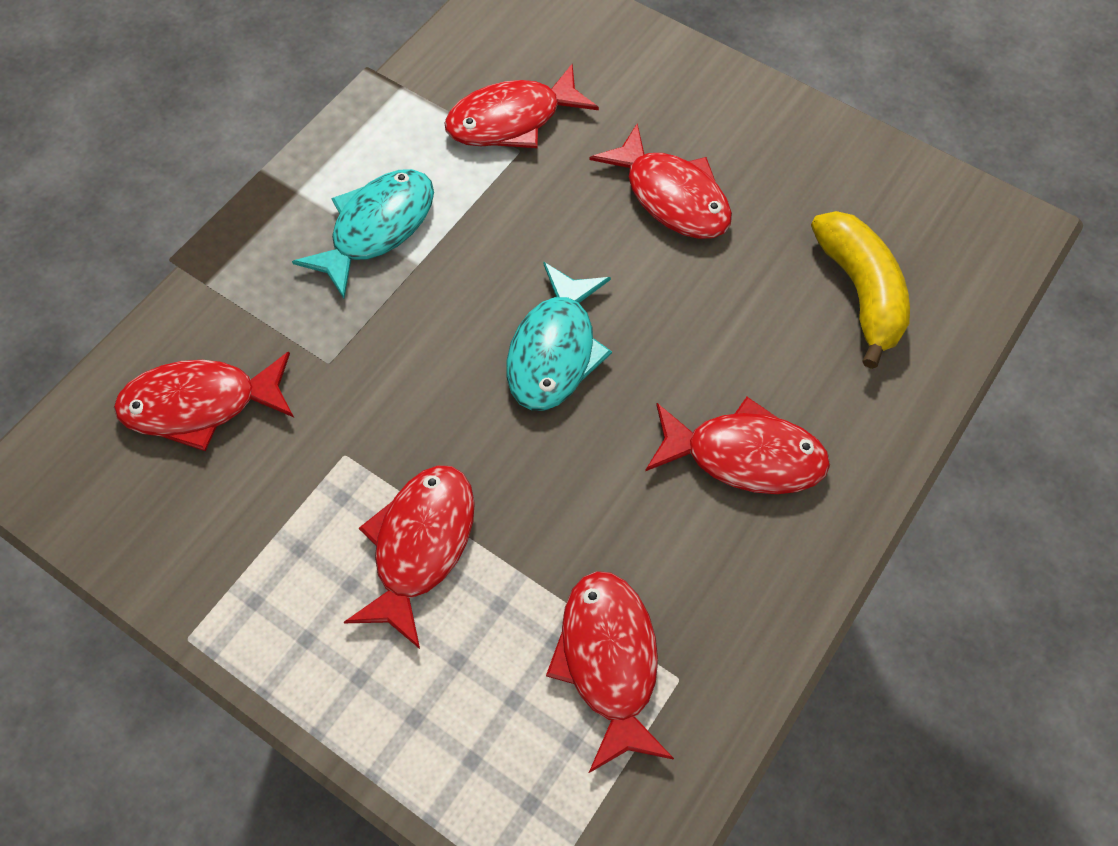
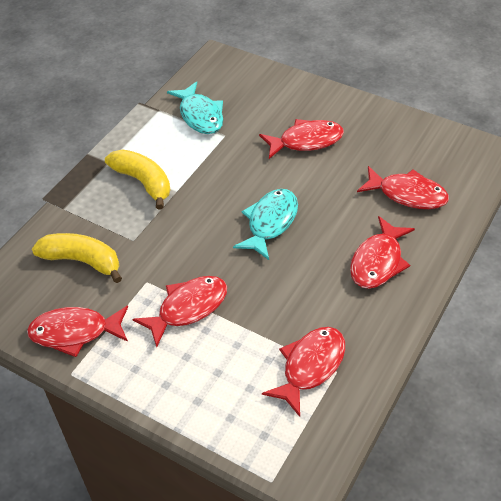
yellow banana: [811,211,910,369] = 1 -> [32,233,122,283] [105,149,170,210] = 2

